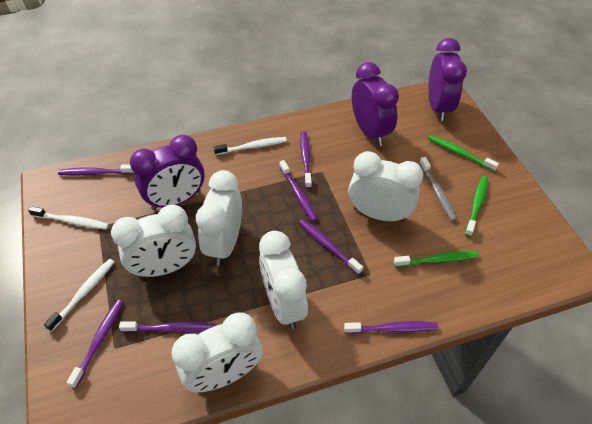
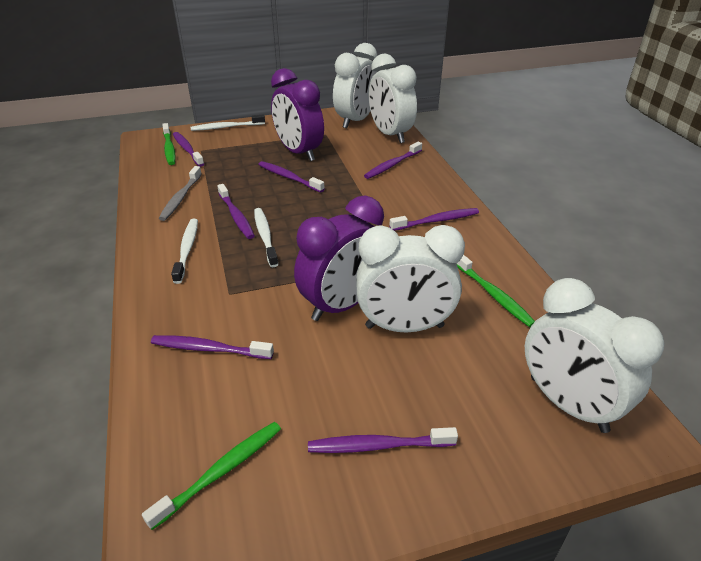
purple clock: [130,135,205,210] [352,62,399,146] [428,38,467,121] = 3 -> [271,68,324,161] [294,196,384,321] = 2
white clock: [111,205,196,277] [172,313,263,392] [196,170,242,266] [259,231,308,329] [348,151,423,222] = 5 -> [333,43,378,128] [356,225,465,333] [369,54,417,143] [525,278,665,433] = 4

